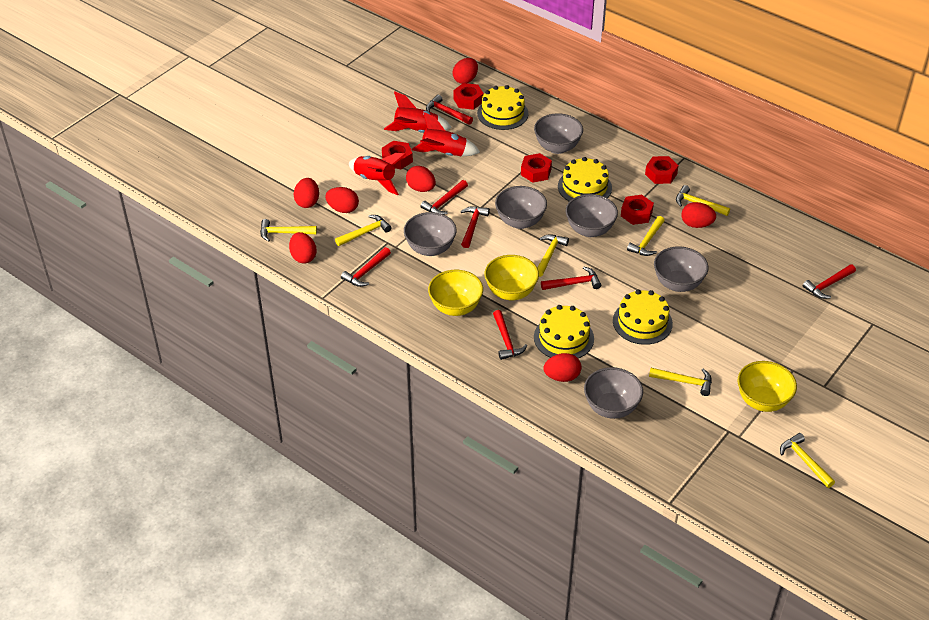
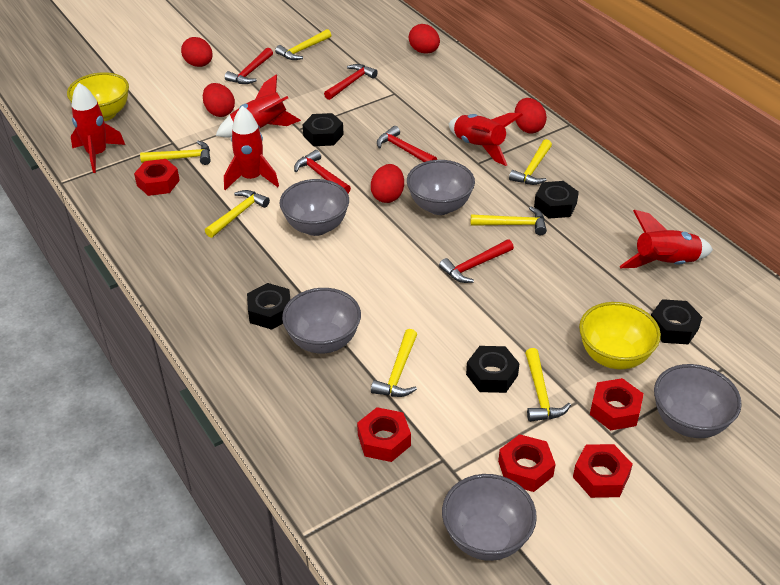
black nut: none = 0 -> [247,283,290,330] [302,113,344,146] [466,346,520,393] [534,181,579,219] [651,299,702,344] = 5
grey bowl: [404,212,456,256] [495,186,547,229] [534,113,583,154] [566,194,618,237] [584,367,643,419] [654,246,708,292] = 6 -> [280,179,349,236] [282,288,361,354] [407,160,475,215] [442,474,537,561] [654,364,742,438] = 5
red egg: [289,232,317,263] [294,178,319,208] [325,187,359,213] [406,166,436,192] [453,58,478,84] [543,353,581,382] [682,202,716,228] = 7 -> [181,37,212,67] [203,83,235,117] [371,164,404,203] [409,24,440,54] [515,98,547,133] = 5
red hammer: [341,247,391,287] [421,180,468,215] [426,95,473,125] [461,206,490,248] [493,310,528,360] [541,267,601,290] [803,264,856,299] = 7 -> [225,48,273,84] [294,150,351,193] [324,64,378,100] [377,126,437,162] [439,239,514,283] = 5
red rocket: [349,153,406,195] [384,91,452,133] [411,112,480,156] = 3 -> [71,83,125,173] [215,74,301,138] [224,106,279,190] [449,113,523,166] [619,210,713,268] = 5
yellow bowl: [428,270,483,316] [484,255,539,300] [738,361,797,412] = 3 -> [67,72,129,121] [579,302,661,369] = 2
yellow cake: [477,85,528,130] [534,305,594,358] [558,157,612,202] [613,290,673,345] = 4 -> none = 0

